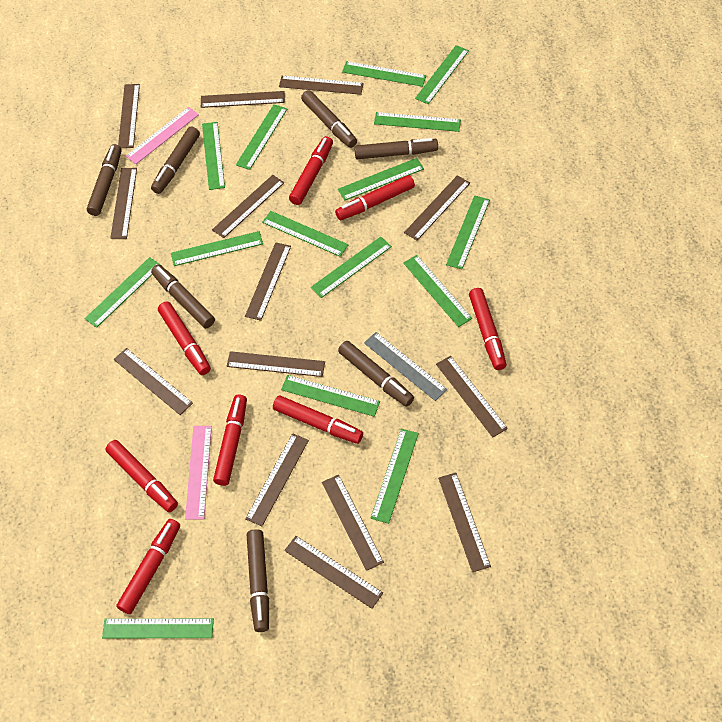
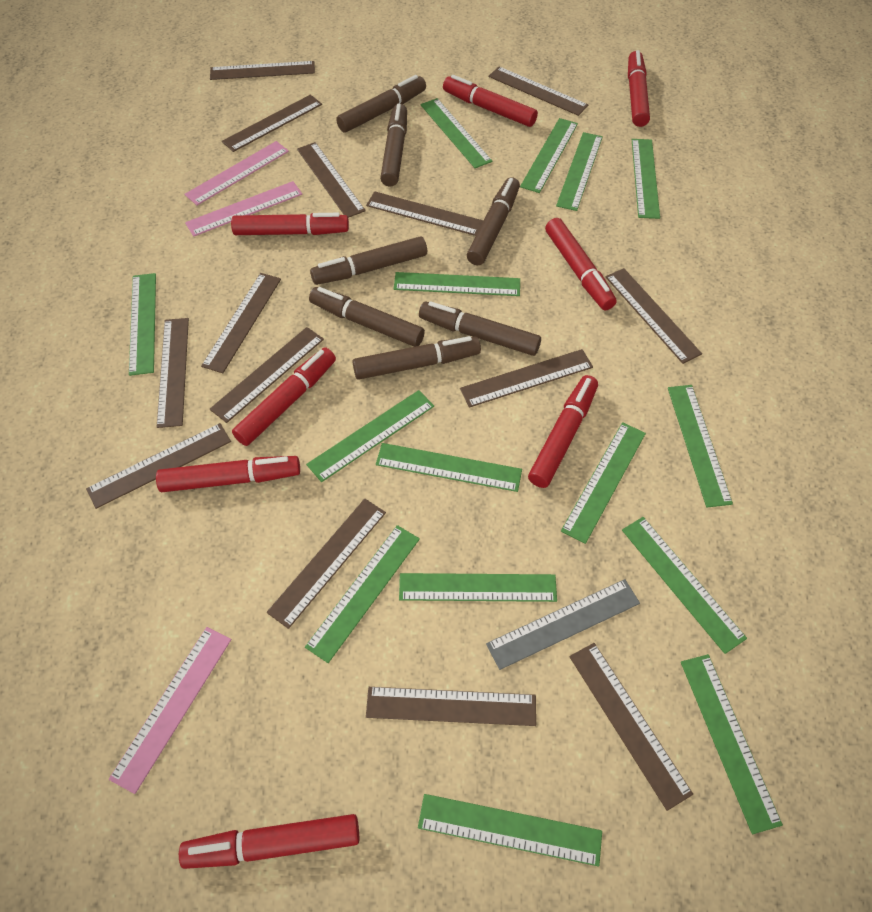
pink ruler: [126,107,199,164] [185,426,212,520] = 2 -> [109,627,231,794] [184,141,289,205] [185,181,302,237] = 3

